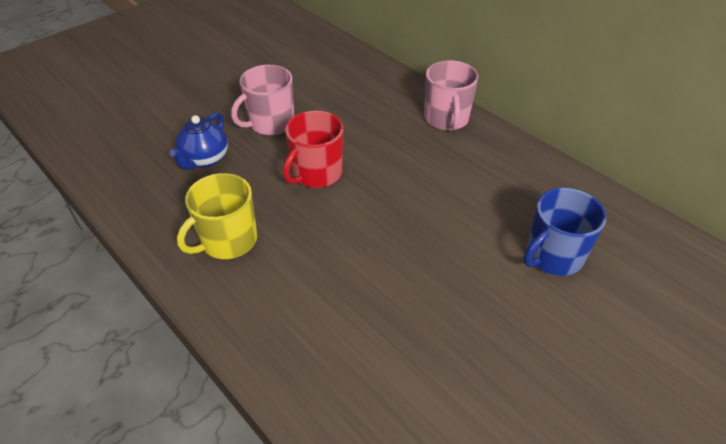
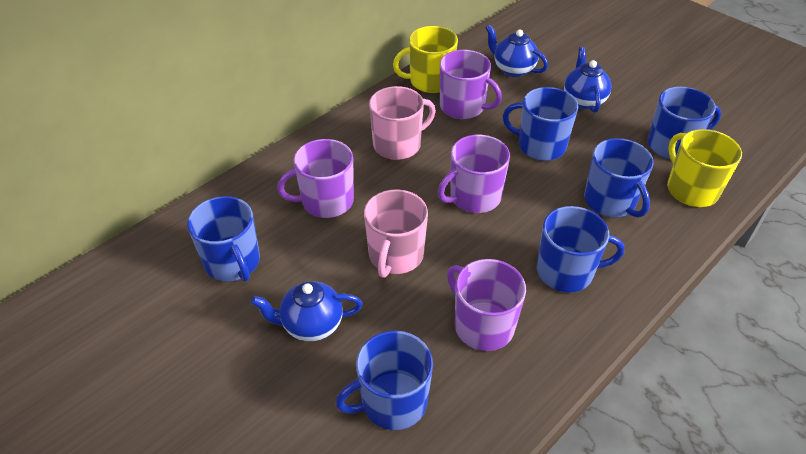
blue mug: [524,188,607,276] = 1 -> [187,196,260,282] [336,331,433,430] [503,87,578,161] [537,206,625,293] [584,138,654,218] [647,86,721,159] = 6
blue teapot: [170,112,228,170] = 1 -> [251,281,363,342] [486,25,548,77] [564,47,612,113] = 3
purple mug: none = 0 -> [277,139,354,218] [438,135,510,213] [440,50,502,119] [447,259,526,351] = 4
red mug: [283,111,343,188] = 1 -> none = 0
yellow mug: [177,173,257,259] = 1 -> [393,26,458,93] [667,129,742,207] = 2

